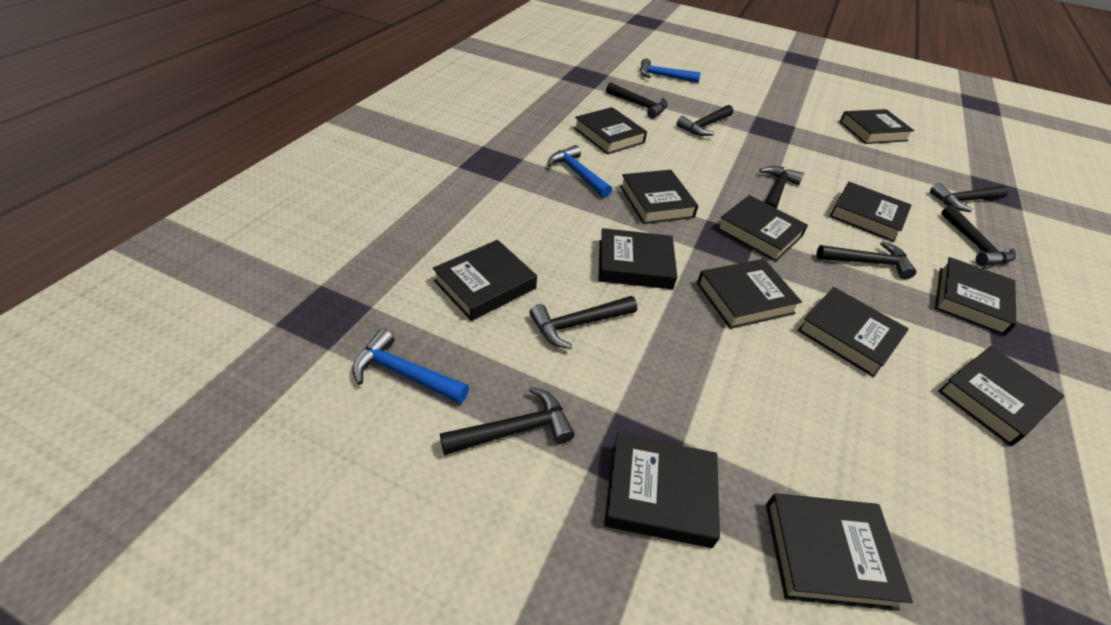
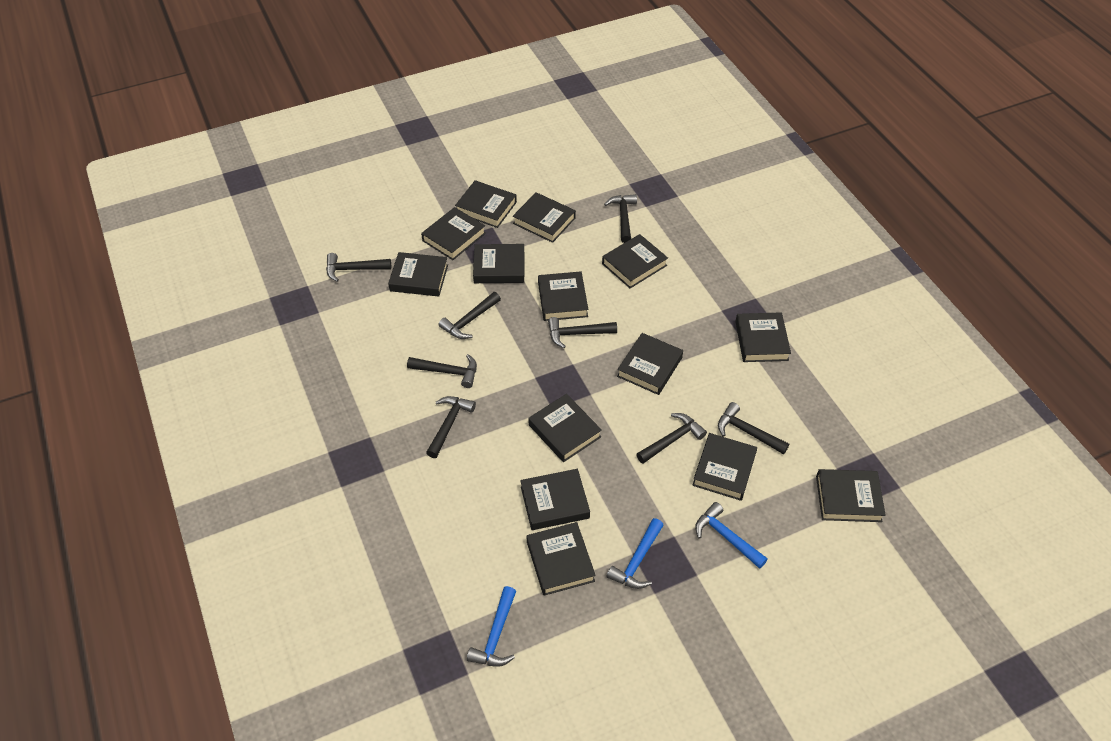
black book: [433,240,537,321] [574,107,647,155] [599,228,677,289] [604,433,720,548] [620,170,698,224] [697,259,802,329] [717,195,808,262] [766,493,913,611] [797,287,909,377] [829,182,911,242] [839,109,914,144] [935,257,1016,336] [938,346,1064,446] = 13 -> [388,252,448,297] [421,207,486,260] [455,180,517,228] [473,244,525,283] [513,192,576,243] [520,469,590,530] [527,522,596,596] [528,394,602,462] [538,271,588,321] [602,234,668,288] [617,333,683,395] [692,433,757,501] [735,312,791,362] [816,469,886,522] = 14

